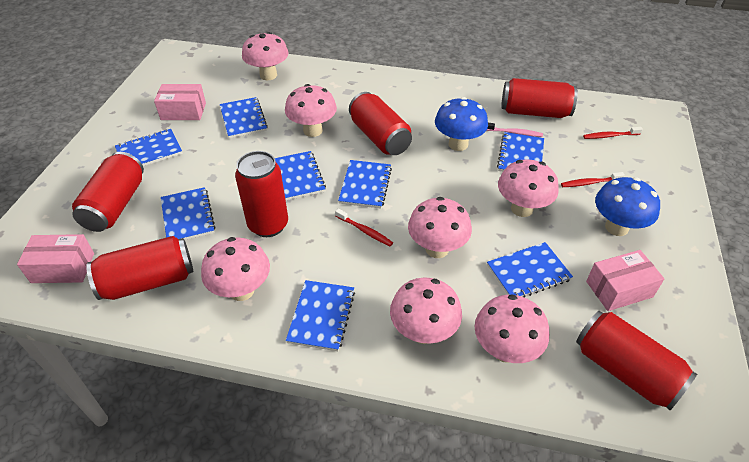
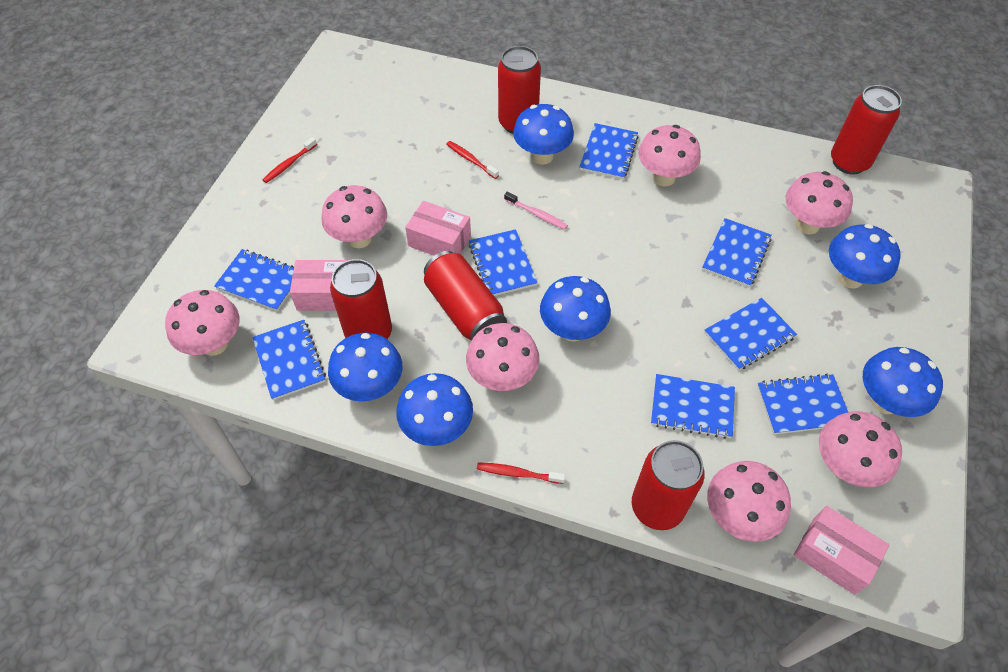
blue mushroom: [435,97,488,151] [595,177,660,236] = 2 -> [328,332,402,402] [396,373,473,446] [513,104,574,165] [540,276,611,341] [829,224,901,289] [863,347,943,417] = 6
red can: [72,152,144,232] [86,236,193,300] [235,151,288,237] [349,92,412,155] [501,78,578,118] [576,311,697,410] = 6 -> [330,259,392,339] [424,251,507,340] [498,46,541,134] [632,440,705,530] [831,85,902,174] = 5

